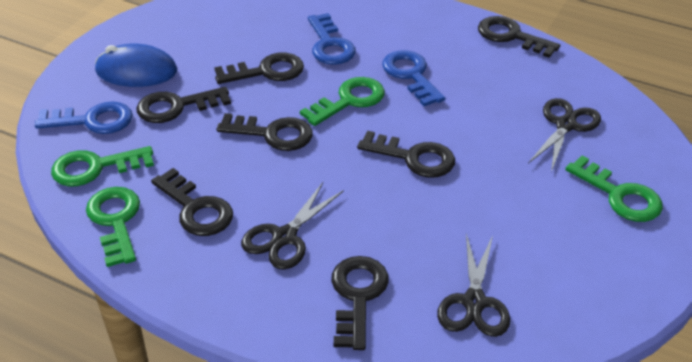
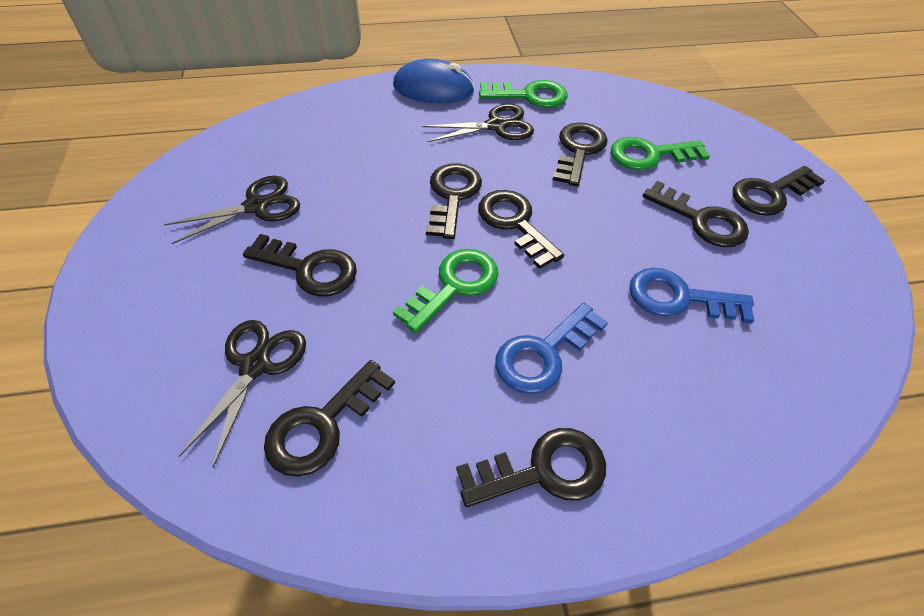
black key: [137,87,231,123] [151,168,233,236] [214,53,304,84] [217,113,313,151] [331,256,389,350] [357,131,455,178] [478,16,560,58] = 7 -> [243,234,357,297] [264,360,395,477] [426,163,482,239] [456,428,606,507] [478,190,564,269] [553,122,607,187] [643,181,749,247] [733,166,825,216] = 8
blue key: [35,102,133,134] [308,13,356,65] [382,50,445,106] = 3 -> [495,303,608,394] [629,268,754,323] = 2
green key: [51,146,154,186] [86,187,140,267] [300,77,385,126] [565,155,663,222] = 4 -> [393,249,498,333] [479,80,567,108] [611,137,710,170] = 3

